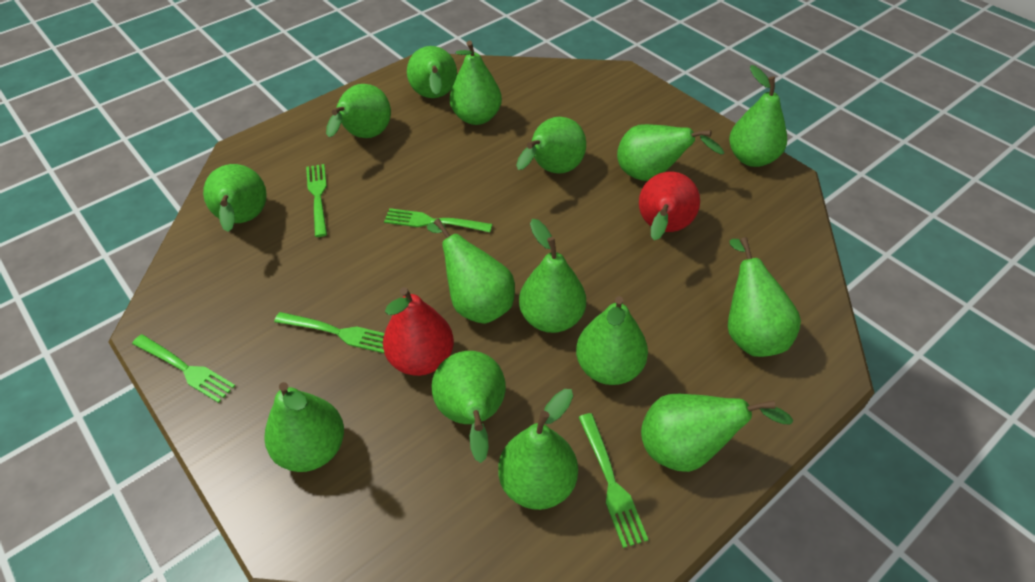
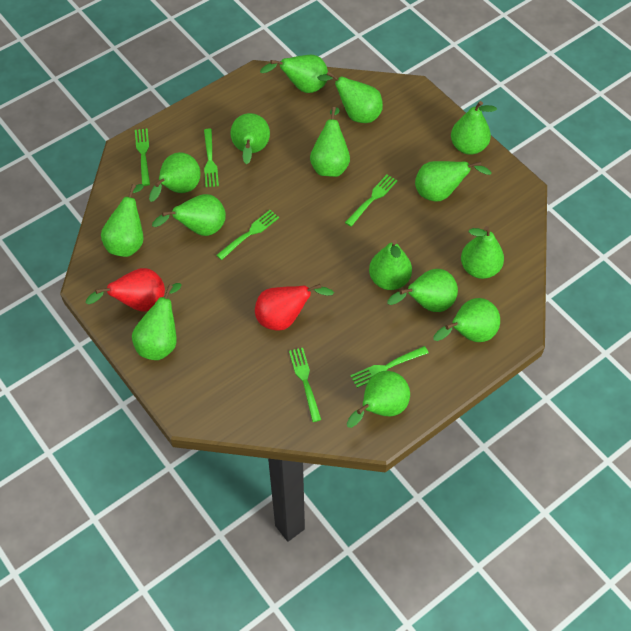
green fork: [132,334,235,403] [274,312,385,354] [306,164,327,237] [384,208,492,232] [578,413,648,548] = 5 -> [135,129,150,186] [204,129,219,187] [216,210,279,260] [289,348,321,422] [345,174,398,227] [350,346,428,388] = 6

